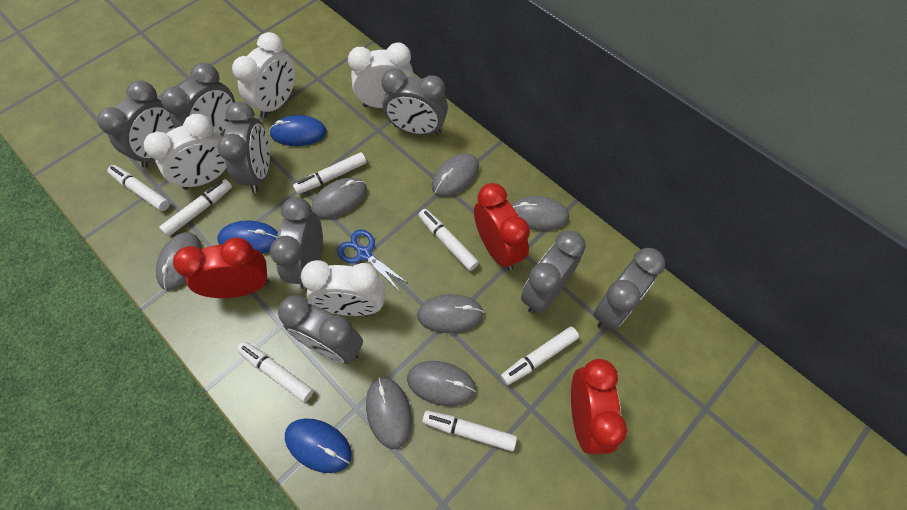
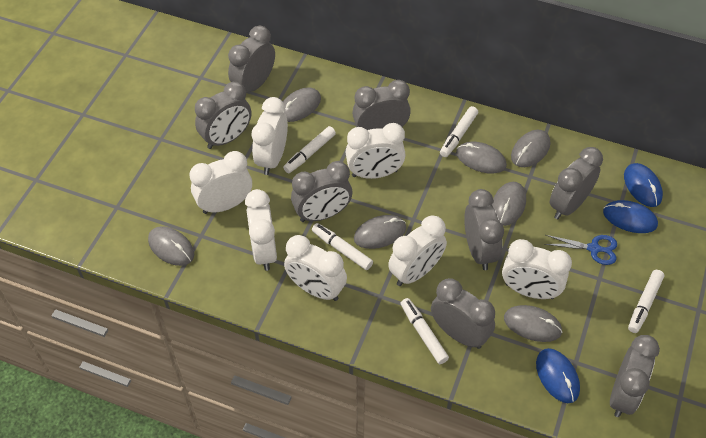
red clock: [173,237,270,298] [474,183,530,270] [571,359,627,454] = 3 -> none = 0
white clock: [144,114,227,190] [232,32,295,118] [301,260,385,316] [348,42,414,108] = 4 -> [189,151,252,214] [245,189,277,271] [252,97,288,175] [284,235,347,301] [345,123,406,179] [388,216,447,286] [502,239,572,299] = 7
white marker: [107,165,170,211] [159,179,232,237] [237,341,313,402] [293,152,367,194] [418,209,479,271] [422,410,517,451] [501,327,579,385] = 7 -> [283,126,336,173] [312,223,373,270] [401,298,449,364] [440,106,478,157] [628,270,664,333] = 5

